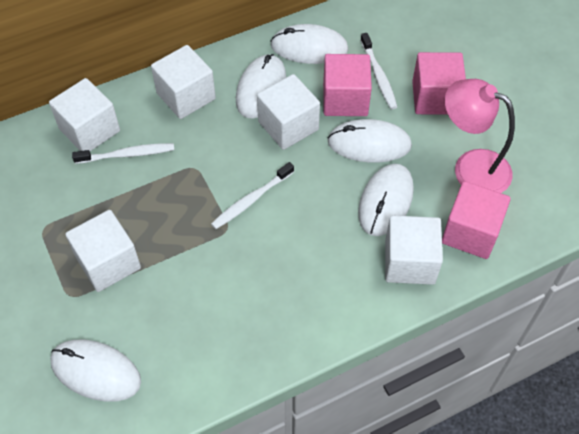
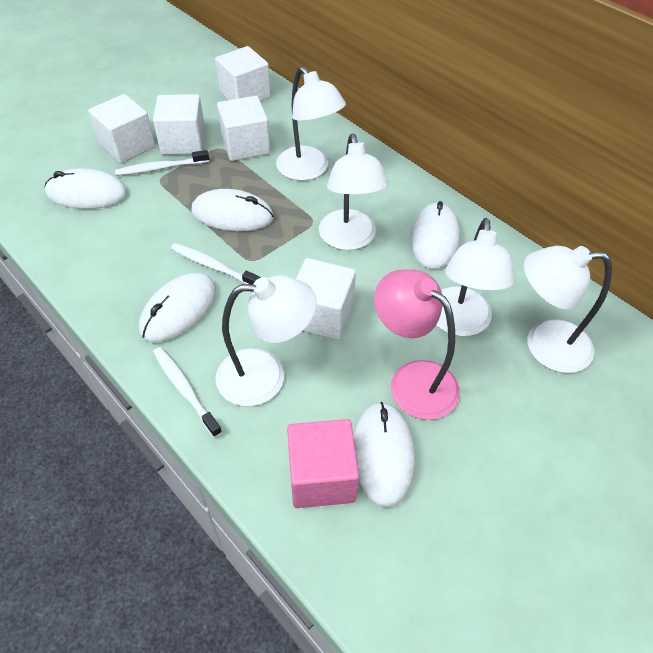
pink cube: [323,54,372,116] [412,52,466,115] [442,181,511,259] = 3 -> [287,419,359,508] = 1
white lamp: none = 0 -> [215,275,317,406] [276,66,346,181] [319,134,389,250] [436,218,516,336] [524,246,612,373] = 5

